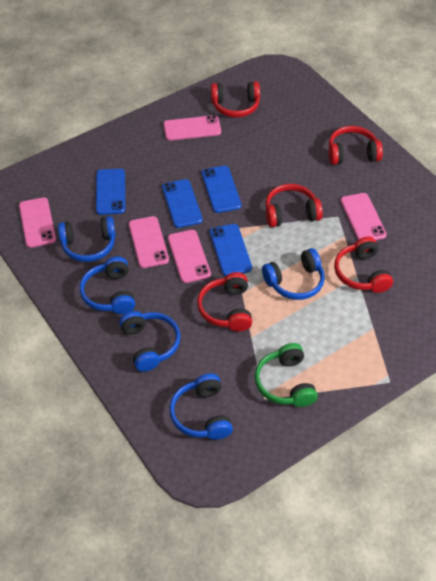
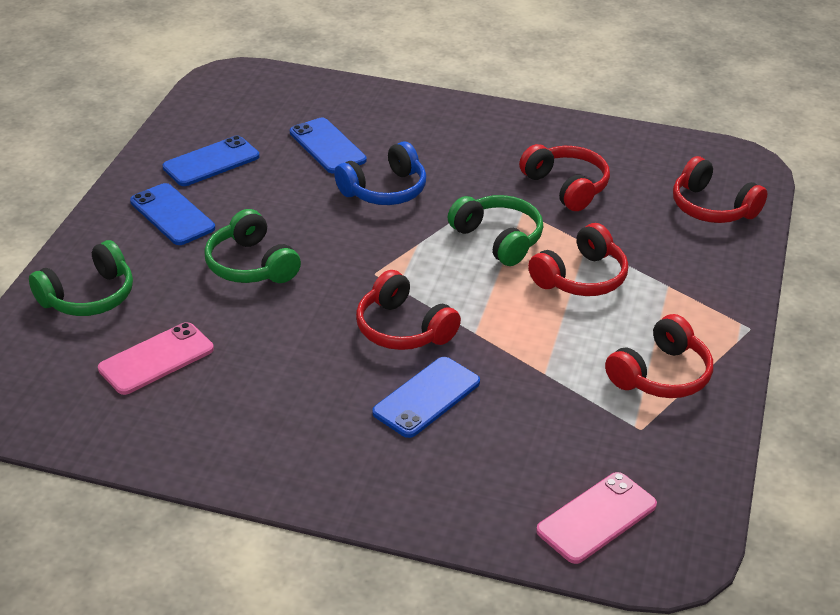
blue headphones: [58,216,116,262] [80,256,135,314] [119,311,180,372] [169,373,233,440] [262,248,325,300] = 5 -> [334,141,426,205] = 1
green headphones: [255,343,318,407] = 1 -> [29,240,133,316] [204,209,301,283] [448,195,543,266] = 3
pink phone: [19,197,56,248] [129,216,169,268] [163,115,221,141] [168,230,211,283] [340,193,387,240] = 5 -> [98,322,214,395] [536,472,657,564] = 2

